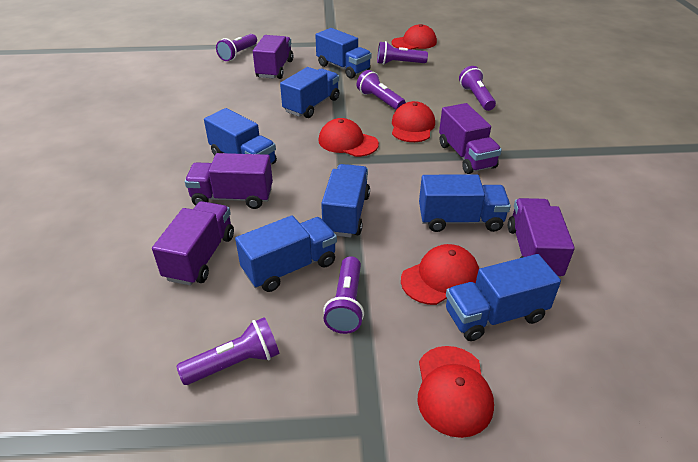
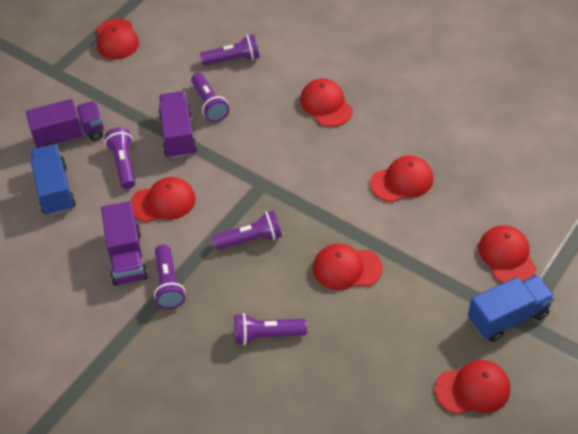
blue truck: [204,108,277,164] [235,215,337,292] [280,67,339,118] [315,28,372,79] [321,164,370,237] [419,174,511,232] [446,254,561,341] = 7 -> [30,144,76,216] [468,275,555,342] = 2
purple truck: [152,201,234,286] [185,153,273,209] [253,35,293,79] [439,103,502,174] [508,198,575,276] = 5 -> [26,99,104,148] [101,201,148,286] [159,91,197,159] = 3
red cap: [318,118,379,157] [392,24,437,50] [392,101,435,142] [401,244,479,305] [418,346,494,438] = 5 -> [97,19,139,59] [131,177,196,222] [300,78,353,127] [313,244,383,290] [370,155,433,202] [435,360,510,414] [479,225,537,283] = 7

